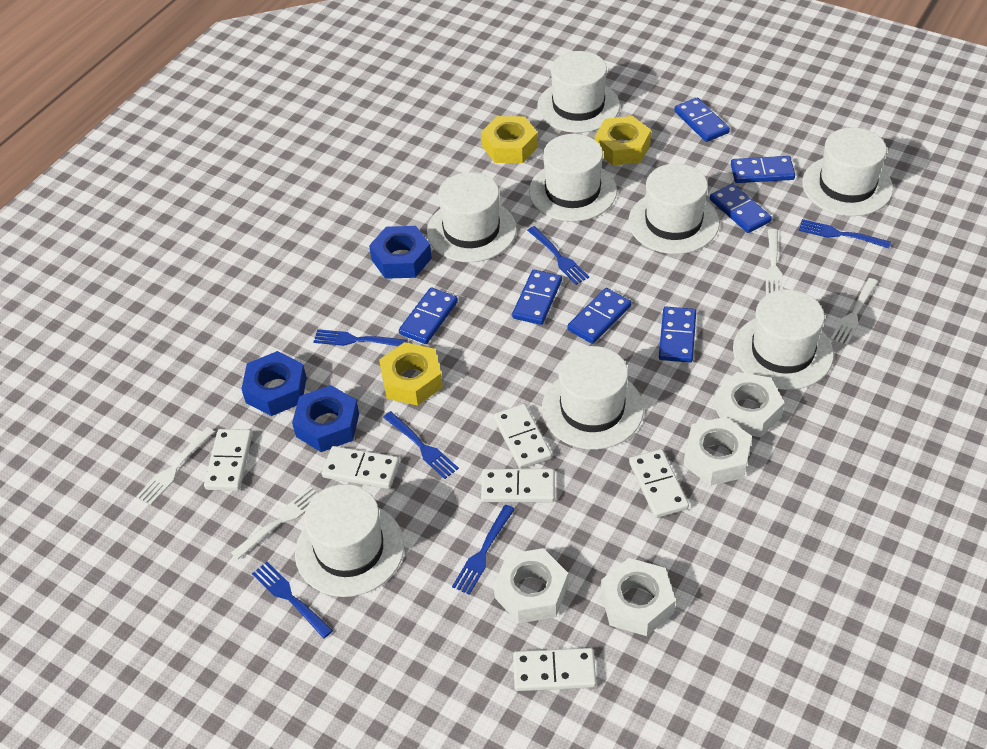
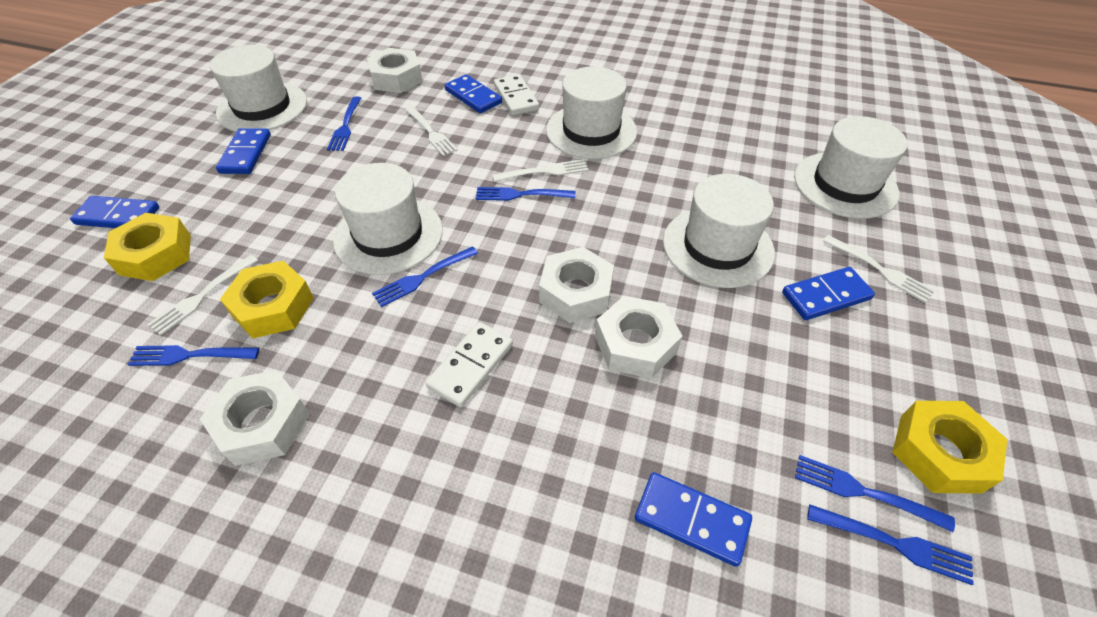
blue domino: [399,288,458,344] [512,270,562,325] [567,288,631,344] [659,307,696,363] [674,97,730,142] [710,183,772,233] [731,156,795,183] = 7 -> [70,196,159,228] [216,128,271,174] [445,74,502,114] [635,472,752,567] [782,267,875,320] = 5
blue nut: [241,351,307,416] [292,385,359,452] [369,226,432,279] = 3 -> none = 0
white domino: [204,429,252,491] [322,446,400,489] [481,469,555,502] [494,404,552,469] [513,648,596,691] [629,449,689,518] = 6 -> [426,322,513,407] [494,74,539,115] = 2
white hat: [295,484,404,597] [427,172,517,262] [529,134,617,222] [537,51,620,133] [542,346,643,450] [629,164,719,254] [733,290,834,390] [802,127,893,216] = 8 -> [210,45,307,132] [333,163,443,275] [546,66,637,159] [663,174,775,288] [794,116,907,219] = 5

